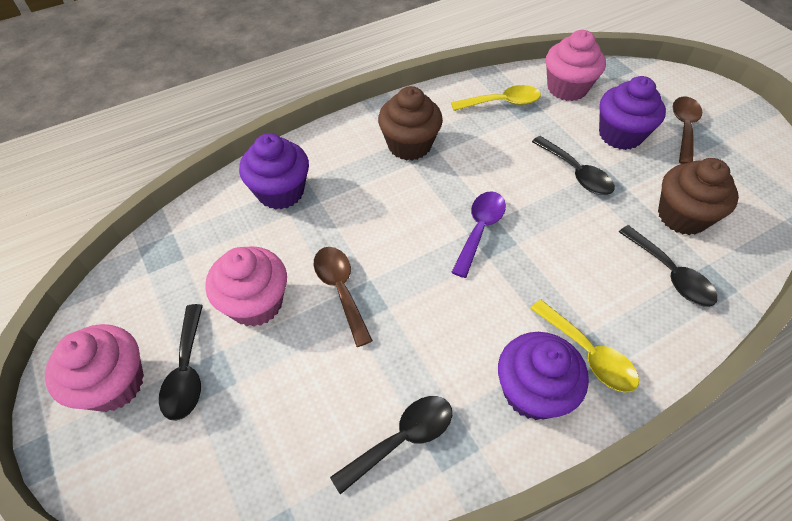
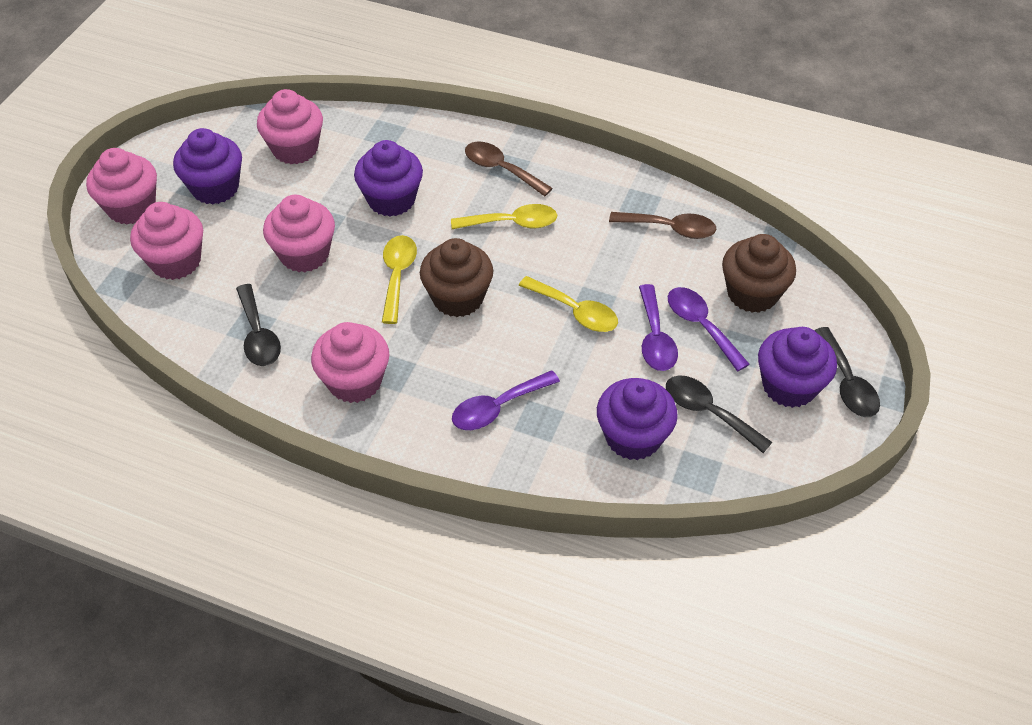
black spoon: [159,304,203,421] [330,396,452,495] [532,136,615,195] [619,225,718,307] = 4 -> [236,284,281,366] [666,376,772,453] [814,327,880,417] = 3
pink cupcake: [45,324,144,412] [205,246,287,327] [546,30,606,101] = 3 -> [86,148,157,224] [130,202,203,280] [257,89,323,164] [263,195,335,272] [311,322,389,403] = 5
purple cupcake: [239,133,309,210] [498,332,589,420] [599,76,666,150] = 3 -> [173,128,242,205] [354,140,423,217] [597,378,678,460] [758,327,837,408] = 4
purple spoon: [451,191,506,278] = 1 -> [452,370,560,430] [639,284,678,371] [668,287,750,371] = 3
yellow spoon: [451,85,541,111] [530,300,639,393] = 2 -> [382,235,417,324] [451,204,557,229] [518,276,618,332] = 3

